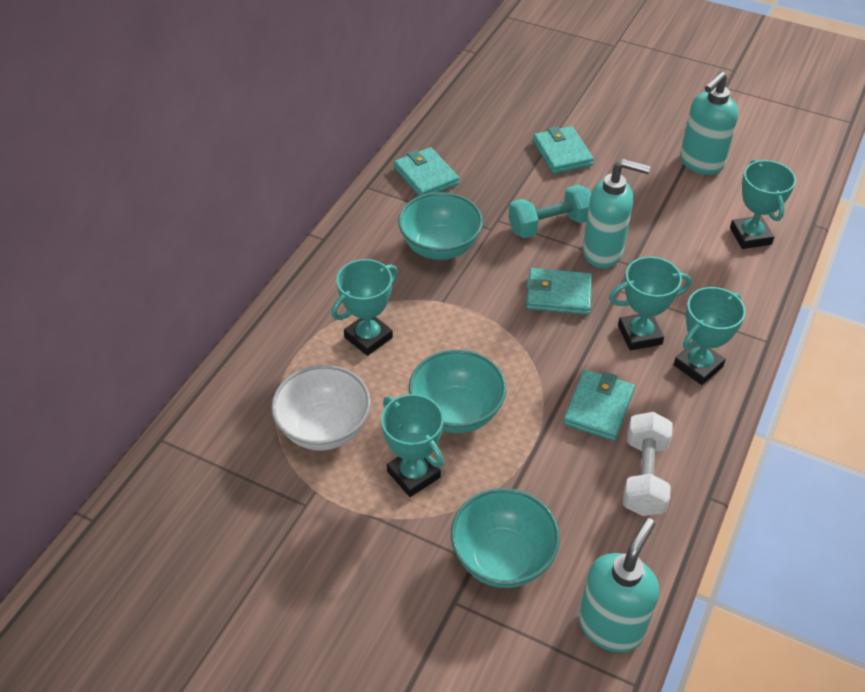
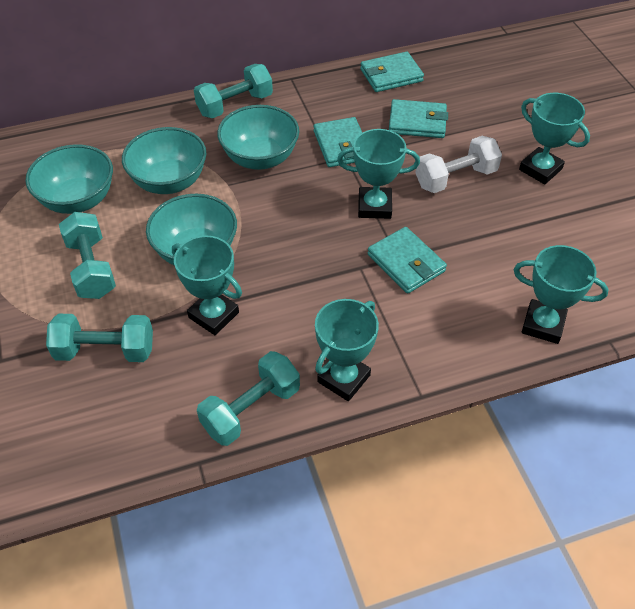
turquoise bowl: [398,192,483,260] [409,350,506,433] [451,488,560,588] = 3 -> [25,144,113,214] [122,127,206,194] [146,194,237,266] [217,105,299,170] = 4
turquoise dumbbell: [508,185,591,238] = 1 -> [46,314,153,362] [59,212,116,299] [194,64,273,118] [197,351,300,446] = 4
turquoise soap dispenser: [579,518,659,652] [583,159,651,268] [680,71,739,175] = 3 -> none = 0
white bowl: [271,365,371,450] = 1 -> none = 0

